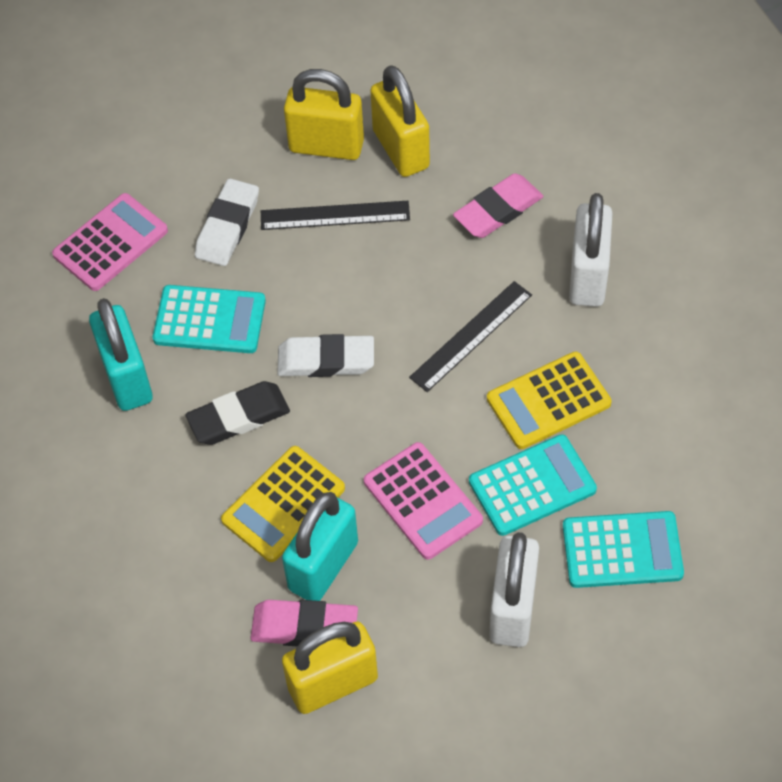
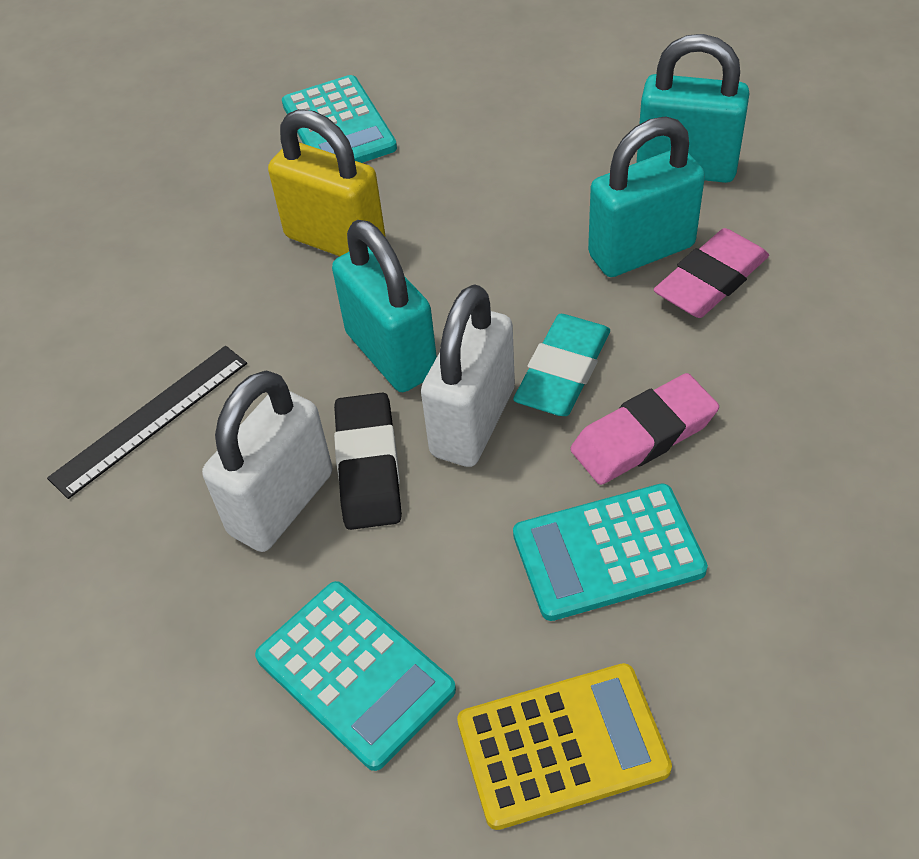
black ruler: [261,201,410,230] [409,281,532,392] = 2 -> [47,346,247,499] = 1
pink calculator: [52,193,168,291] [364,442,483,560] = 2 -> none = 0
turquoise eraser: none = 0 -> [513,314,610,416] = 1
turquoise padlock: [89,298,153,411] [282,492,358,601] = 2 -> [332,220,437,392] [588,117,705,277] [636,34,749,183] = 3
white eraser: [195,178,259,266] [277,334,374,377] = 2 -> none = 0
yellow calculator: [221,446,345,562] [487,352,612,449] = 2 -> [457,663,672,830] = 1
yellow padlock: [282,621,378,714] [284,69,364,160] [370,65,430,177] = 3 -> [268,109,385,256] = 1

